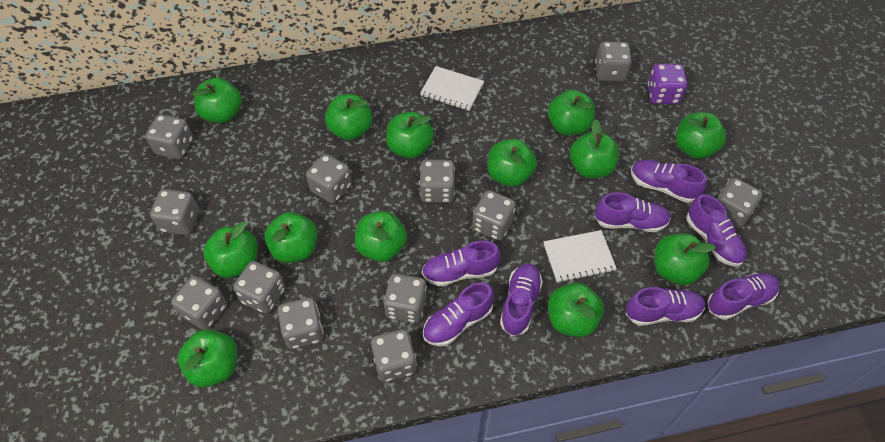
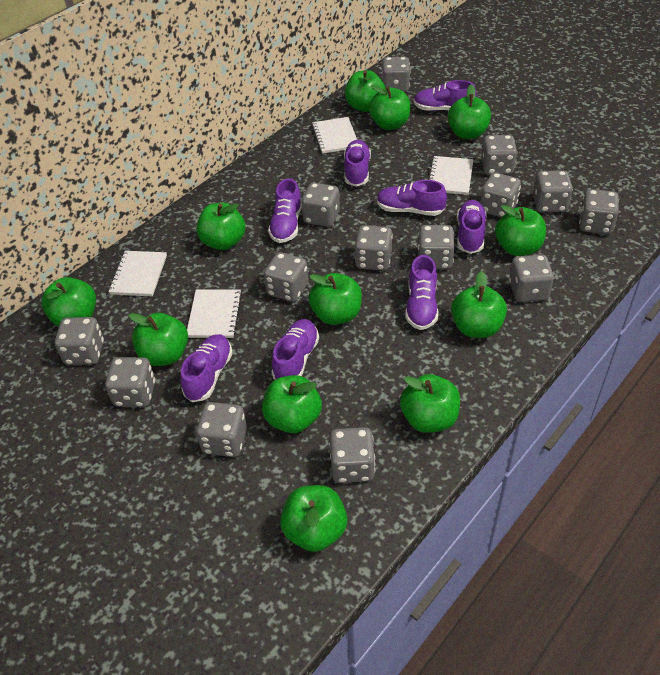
green apple: [178,329,237,387] [192,78,242,123] [203,222,258,278] [264,212,318,263] [325,94,373,140] [355,211,407,262] [386,112,434,159] [488,139,537,187] [548,90,595,135] [548,283,604,337] [570,119,619,178] [655,233,716,285] [676,112,726,159] = 13 -> [41,277,96,326] [129,313,188,366] [196,202,245,250] [262,375,322,433] [280,485,347,552] [309,273,362,325] [345,70,385,112] [369,85,411,130] [400,374,460,433] [448,84,491,139] [451,271,507,338] [495,205,546,256] = 12
grey dice: [145,114,193,159] [150,189,199,235] [171,276,227,330] [233,261,285,314] [278,298,324,349] [306,154,352,204] [371,329,417,382] [383,273,427,323] [419,160,455,203] [472,190,516,241] [595,41,632,82] [717,178,762,229] = 12 -> [55,317,104,365] [105,357,155,407] [196,402,247,457] [264,252,309,302] [301,183,340,227] [330,427,375,483] [355,225,393,271] [382,57,410,92] [418,225,455,269] [480,172,521,217] [481,135,517,175] [509,254,554,302] [533,170,573,213] [579,189,619,234] = 14
purple dice: [648,64,687,104] = 1 -> none = 0
white notebook: [420,66,484,111] [543,230,617,283] = 2 -> [108,251,167,296] [187,289,242,338] [312,117,357,154] [428,156,474,195] = 4

